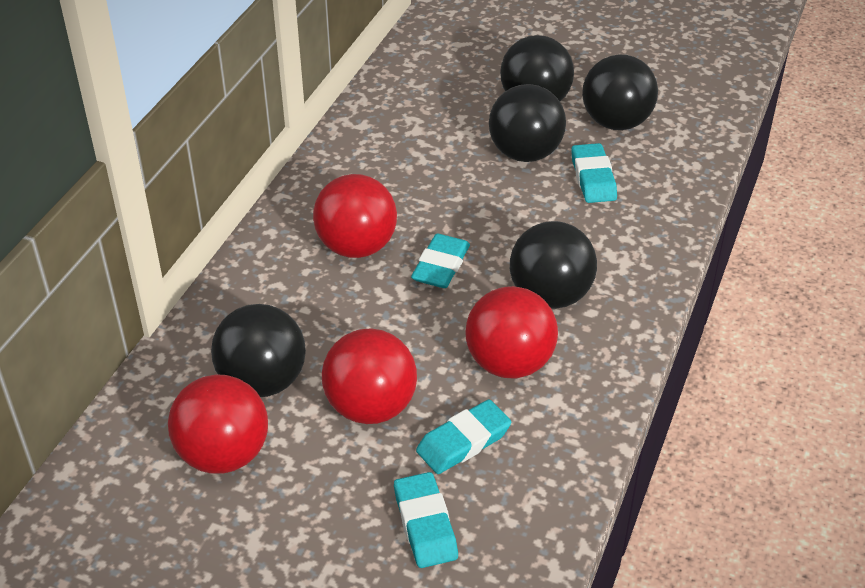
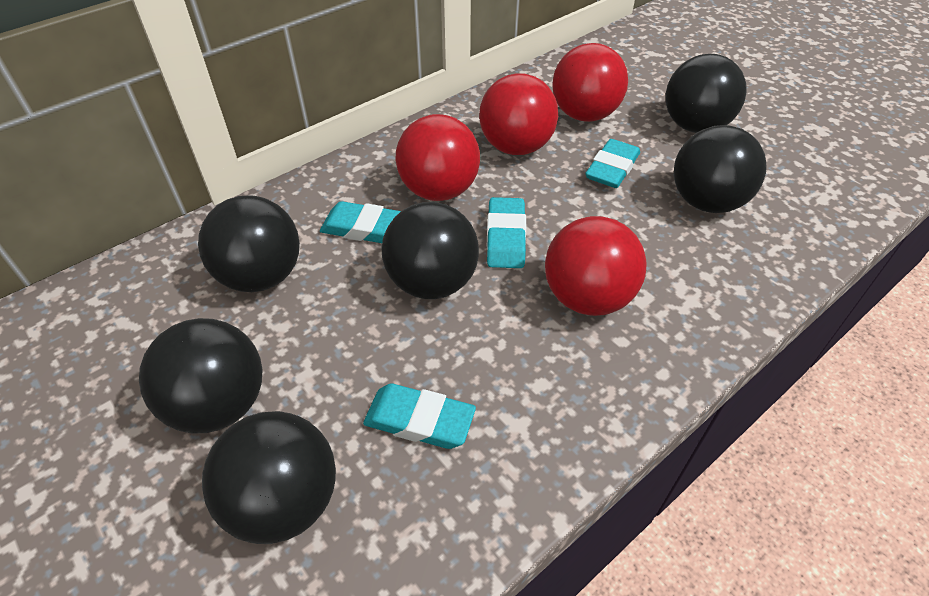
black ball: [211,304,306,397] [489,84,566,162] [500,35,574,101] [510,221,597,309] [582,54,658,130] = 5 -> [139,318,263,434] [198,195,300,292] [202,411,336,544] [381,202,479,299] [666,54,747,133] [674,125,767,213] = 6

